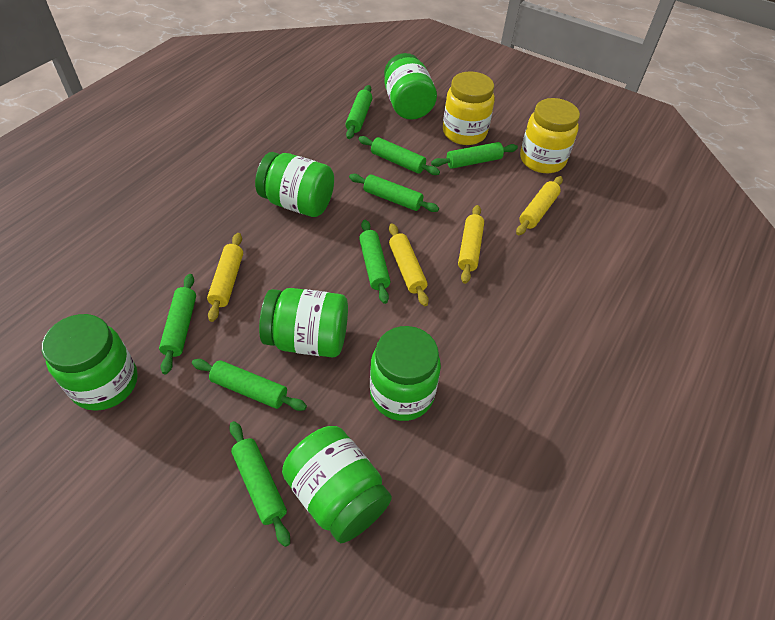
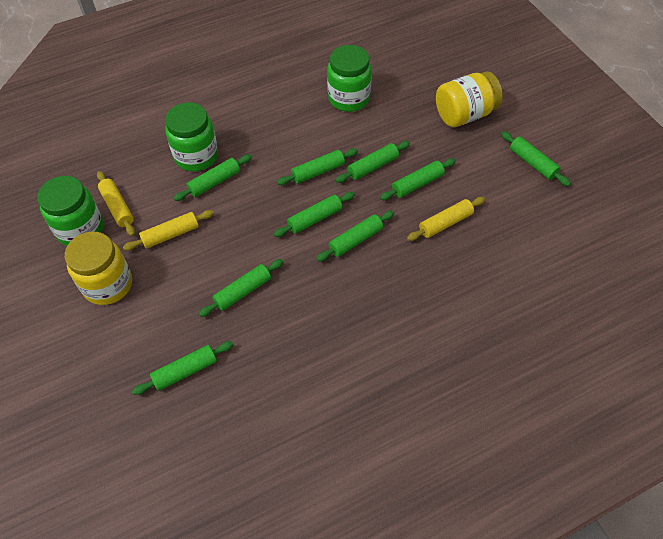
green jar: [42,314,138,411] [255,152,334,217] [259,288,348,357] [282,426,392,543] [370,326,441,421] [384,53,437,120] = 6 -> [37,176,103,246] [165,102,218,171] [327,45,372,112] = 3
green rolling pin: [159,274,196,374] [192,359,307,411] [229,421,290,547] [345,85,372,139] [349,174,439,212] [358,136,440,175] [359,220,390,304] [431,142,518,169] = 8 -> [132,341,233,395] [174,154,252,201] [199,259,283,317] [274,192,355,237] [277,148,358,185] [316,211,394,262] [336,141,410,183] [380,158,456,200] [501,131,571,186] = 9
yellow rolling pin: [207,233,243,322] [389,223,429,306] [458,205,484,284] [516,176,563,235] = 4 -> [97,171,135,236] [123,210,214,251] [407,197,485,241] = 3

